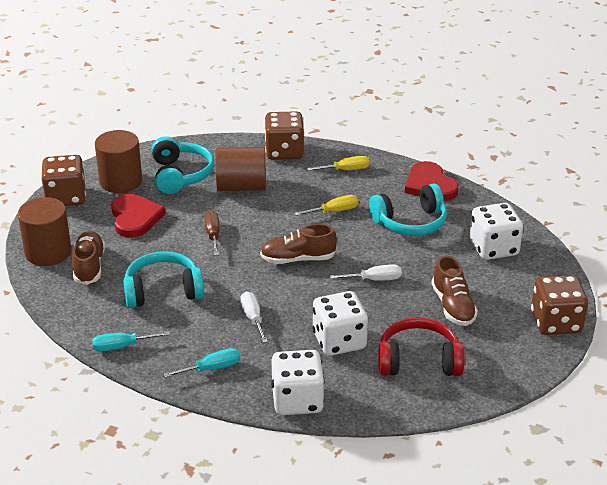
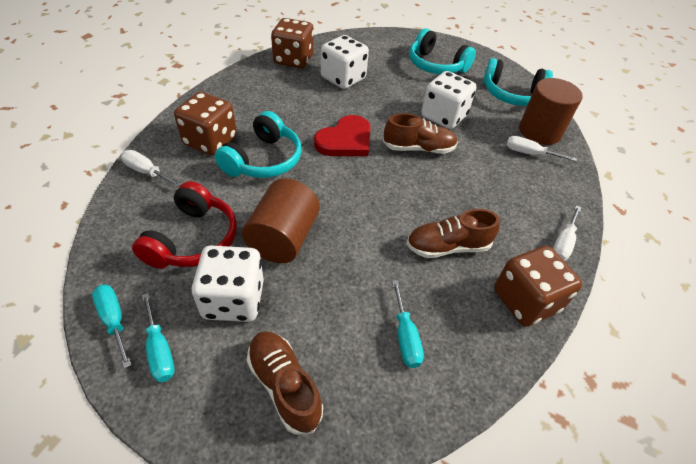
brown cylinder: [18,197,72,266] [95,130,142,193] [215,147,266,191] = 3 -> [242,178,320,263] [519,78,582,145] = 2
brown screwdriver: [204,211,219,255] = 1 -> none = 0
red heart: [111,194,166,238] [405,161,459,201] = 2 -> [314,115,371,156] = 1
turquoise screwdriver: [92,331,170,351] [164,348,240,377] = 2 -> [92,285,132,369] [142,293,175,382] [392,280,424,368] = 3
white screwdriver: [241,291,268,343] [330,264,402,281] = 2 -> [121,150,182,187] [506,136,577,161] [553,205,581,261] = 3
yellow screwdriver: [295,195,359,216] [307,156,370,171] = 2 -> none = 0

